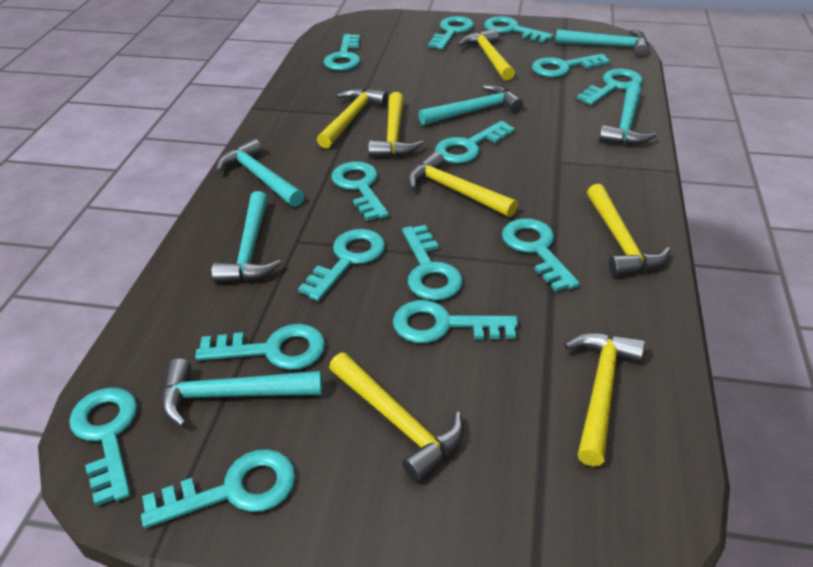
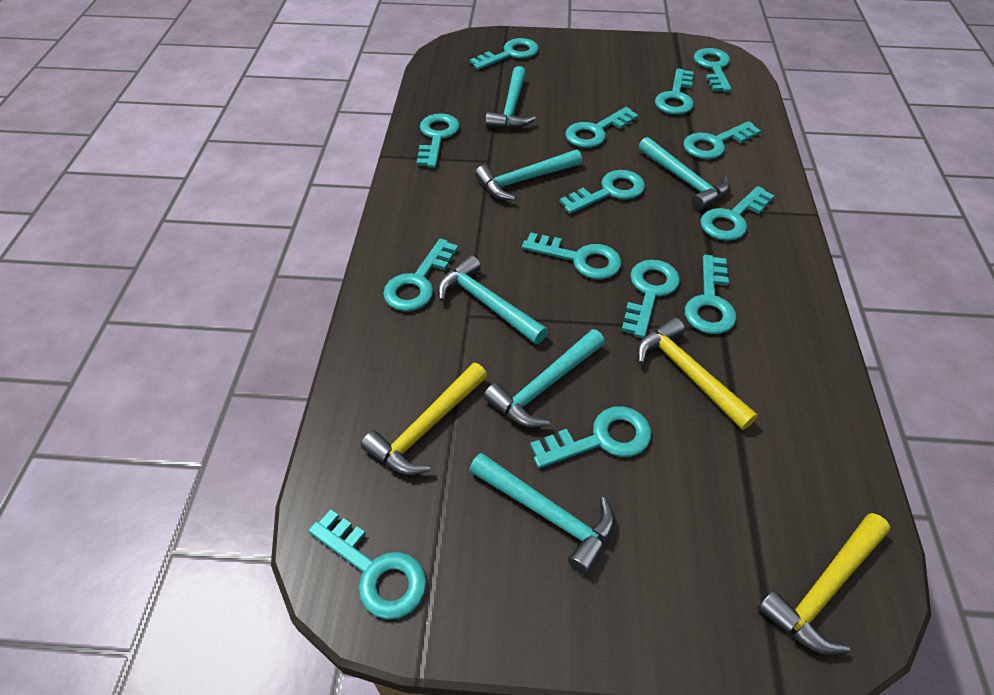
yellow hammer: [317,88,388,149] [329,353,464,482] [368,92,424,157] [407,151,518,217] [458,29,515,81] [565,333,645,466] [587,184,671,276] = 7 -> [361,363,488,475] [637,317,758,430] [757,513,890,655] = 3

